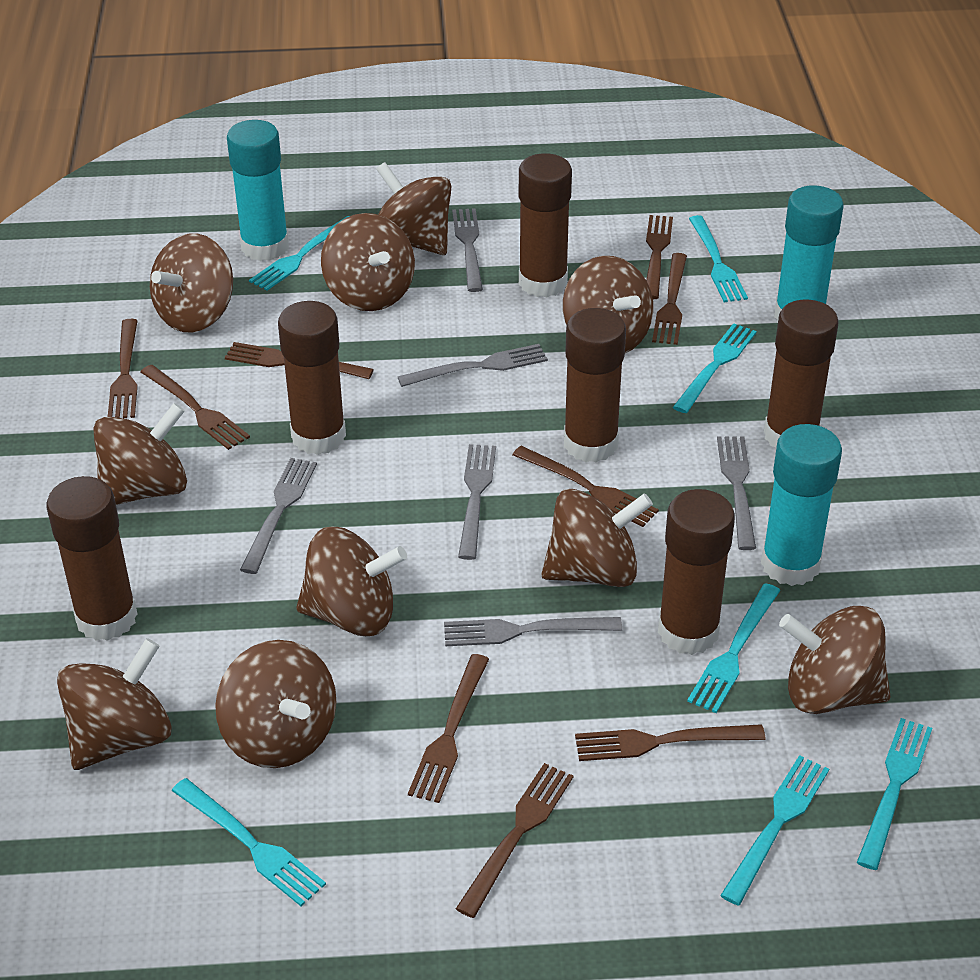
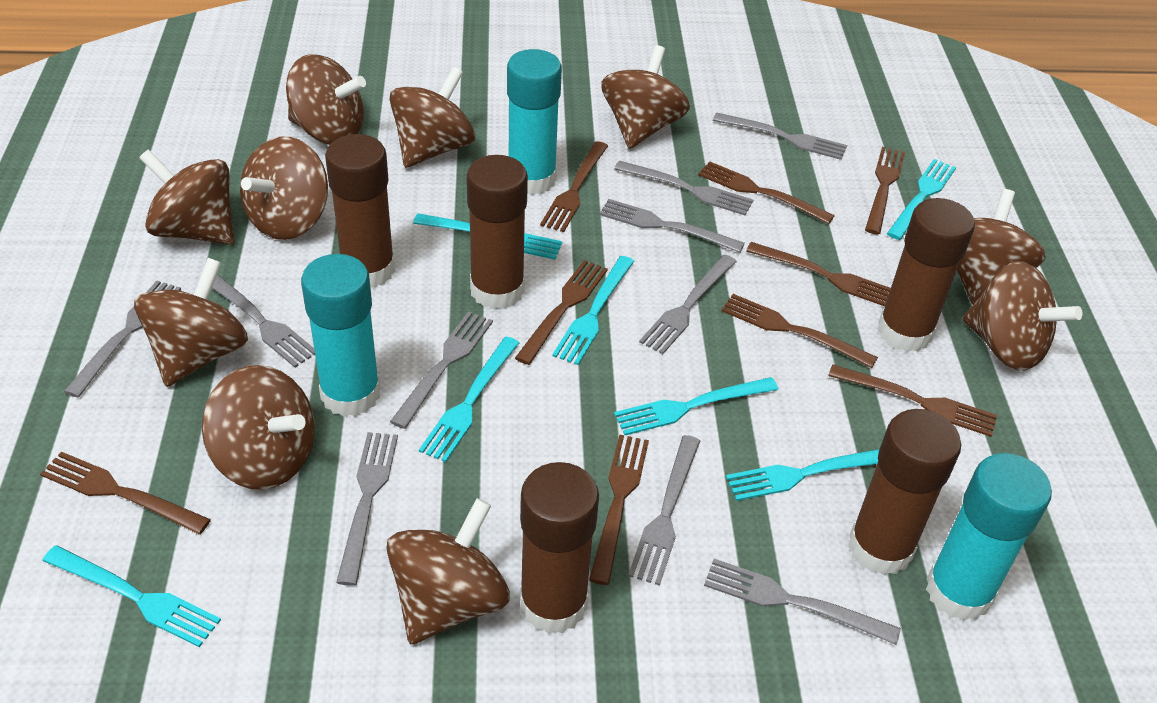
brown glue stick: [47,476,137,641] [278,301,346,455] [519,153,572,297] [564,308,626,463] [658,489,735,655] [764,299,839,448] = 6 -> [325,134,395,288] [466,155,528,310] [520,462,599,634] [848,409,961,576] [877,198,975,352] = 5
grey fork: [240,458,317,574] [398,344,548,387] [444,617,622,646] [452,208,483,292] [458,444,496,560] [717,436,756,550] = 6 -> [64,281,181,398] [212,274,315,367] [336,432,398,586] [390,311,493,429] [599,199,745,253] [614,160,753,215] [628,435,700,586] [639,255,737,354] [704,559,901,645] [713,113,847,160] = 10

